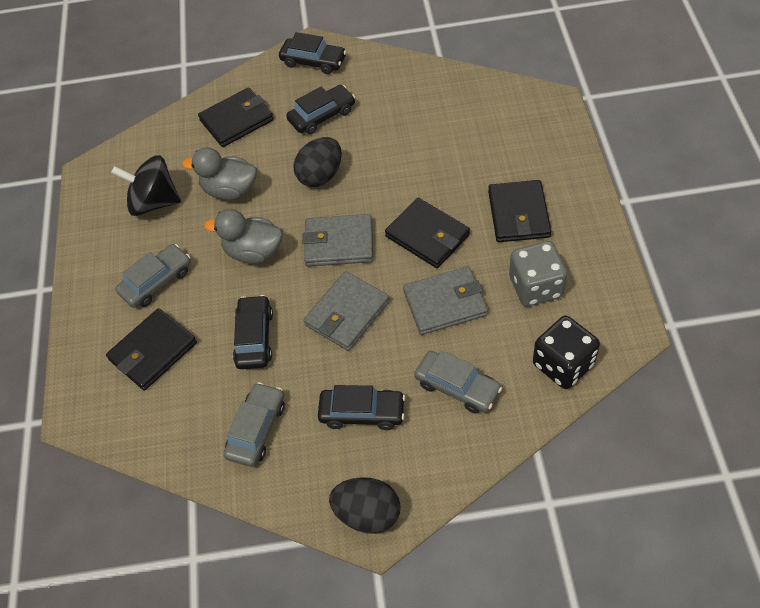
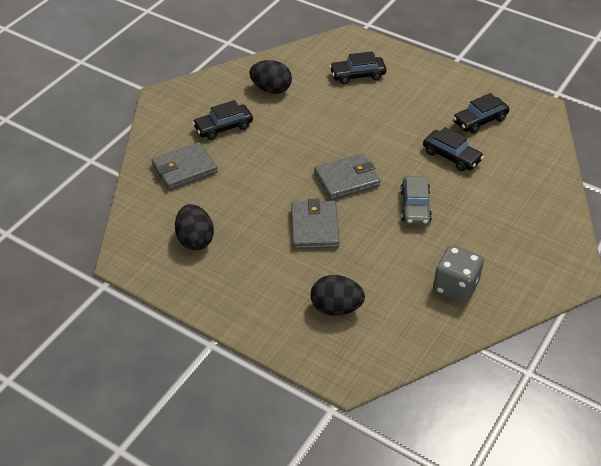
black dice: [533,315,600,389] = 1 -> none = 0
black egg: [293,137,342,187] [329,477,401,534] = 2 -> [175,204,214,250] [249,60,292,94] [311,275,365,316] = 3
black spinning top: [111,155,181,216] = 1 -> none = 0
black wallet: [106,308,197,390] [198,88,274,147] [385,198,470,268] [488,180,551,242] = 4 -> none = 0
grey car: [115,244,191,308] [223,382,285,467] [414,350,502,414] = 3 -> [400,176,432,225] = 1
grey duck: [182,147,257,200] [204,209,283,264] = 2 -> none = 0

